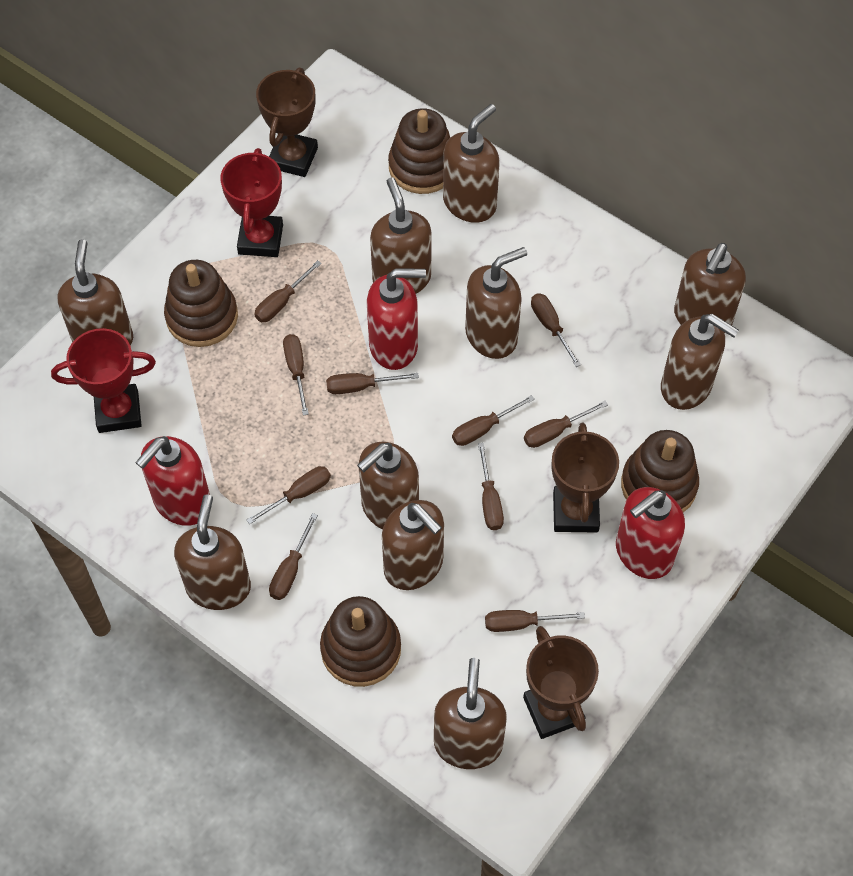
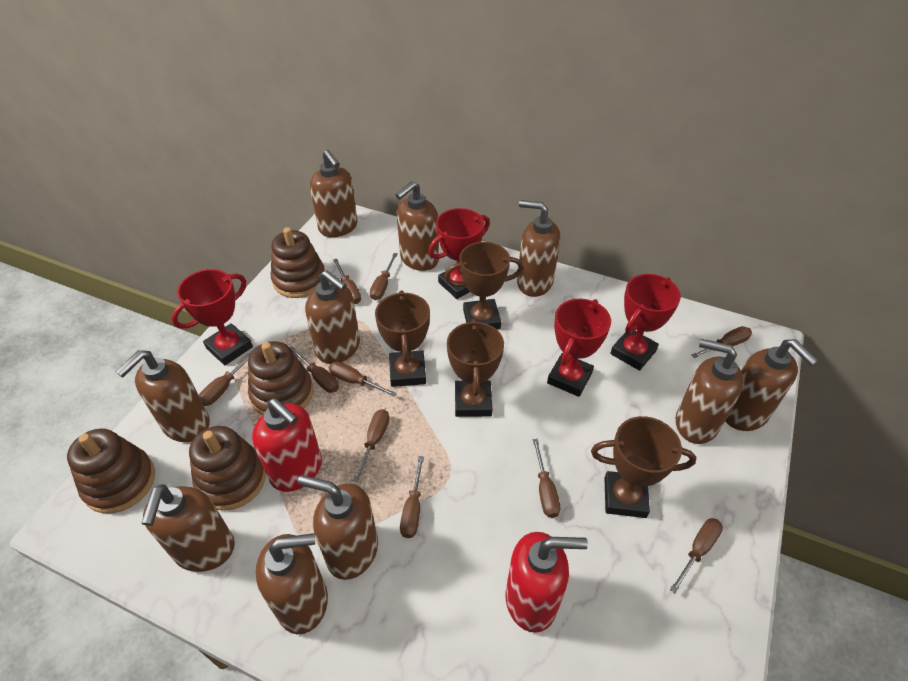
brown trophy: [256,68,318,177] [523,626,599,739] [551,423,619,533] = 3 -> [375,291,430,387] [444,242,523,329] [447,319,504,417] [591,416,696,518] = 4
red soap dispenser: [135,436,210,526] [367,269,426,370] [616,487,685,579] = 3 -> [252,398,322,492] [506,532,588,633] = 2
red trophy: [51,328,156,433] [220,148,283,257] = 2 -> [172,269,253,366] [429,208,490,299] [547,299,611,397] [610,274,681,371] = 4

